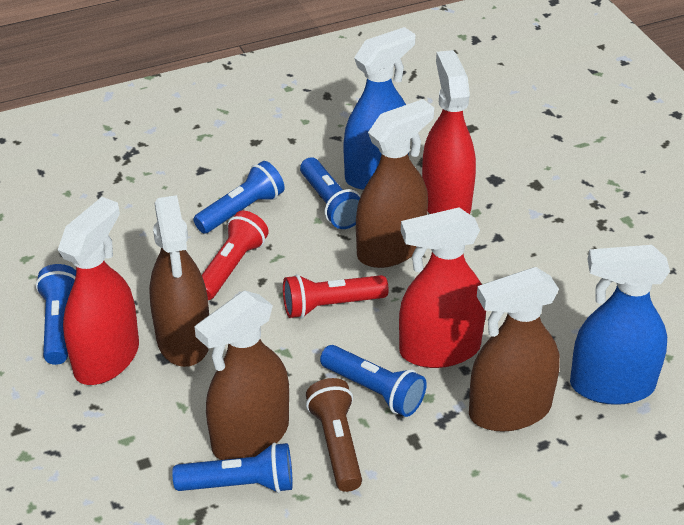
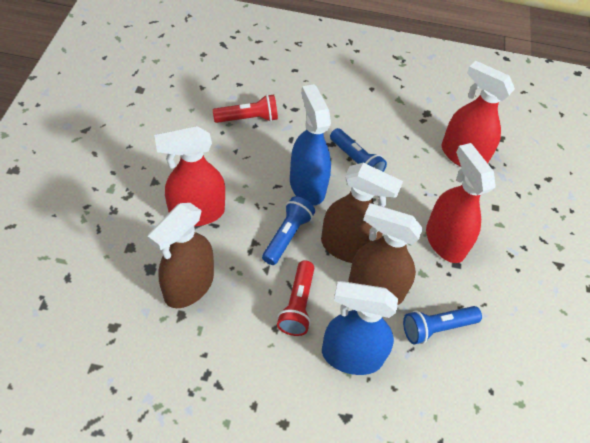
blue flashlight: [36,264,76,365] [172,443,293,493] [193,161,285,234] [300,157,361,229] [320,345,427,417] = 5 -> [262,196,315,265] [330,128,387,172] [403,306,482,344] = 3
brown flashlight: [306,378,362,492] = 1 -> none = 0
brown spray bottle: [149,195,209,367] [195,290,289,460] [356,99,434,268] [469,267,560,432] = 4 -> [148,203,214,308] [321,163,403,263] [348,203,423,305] = 3

